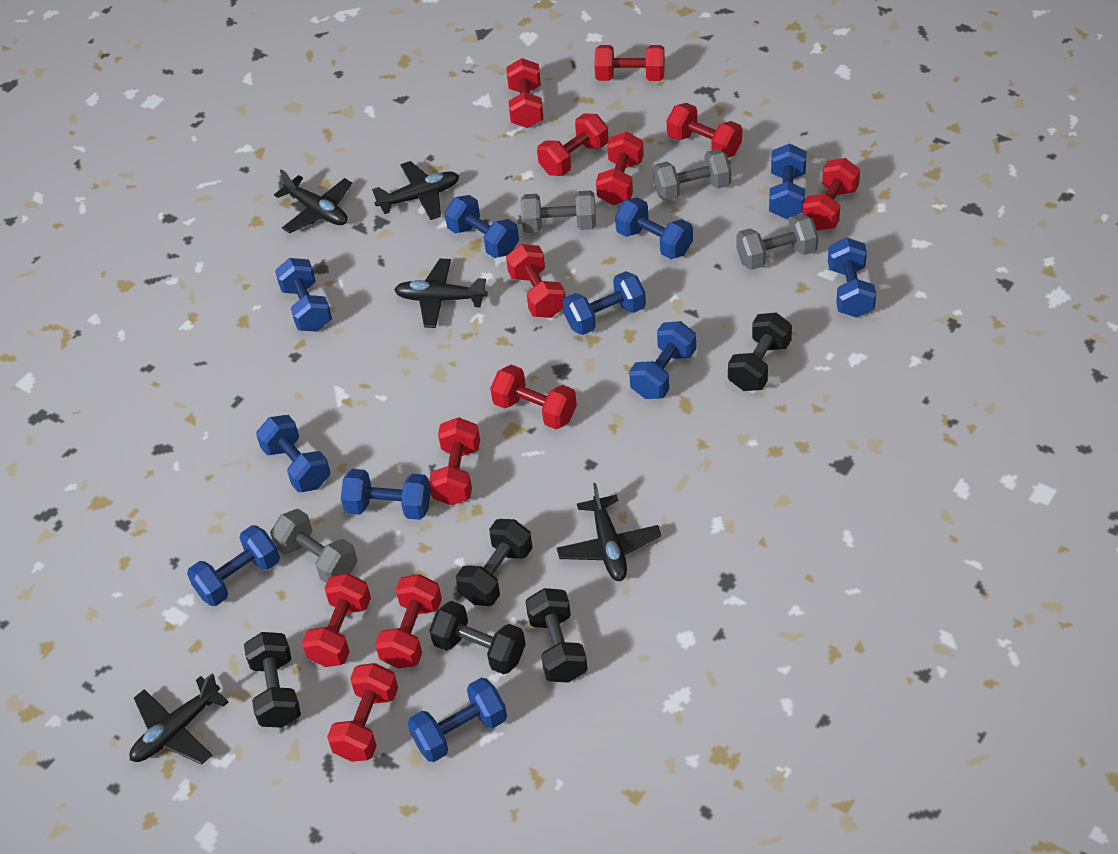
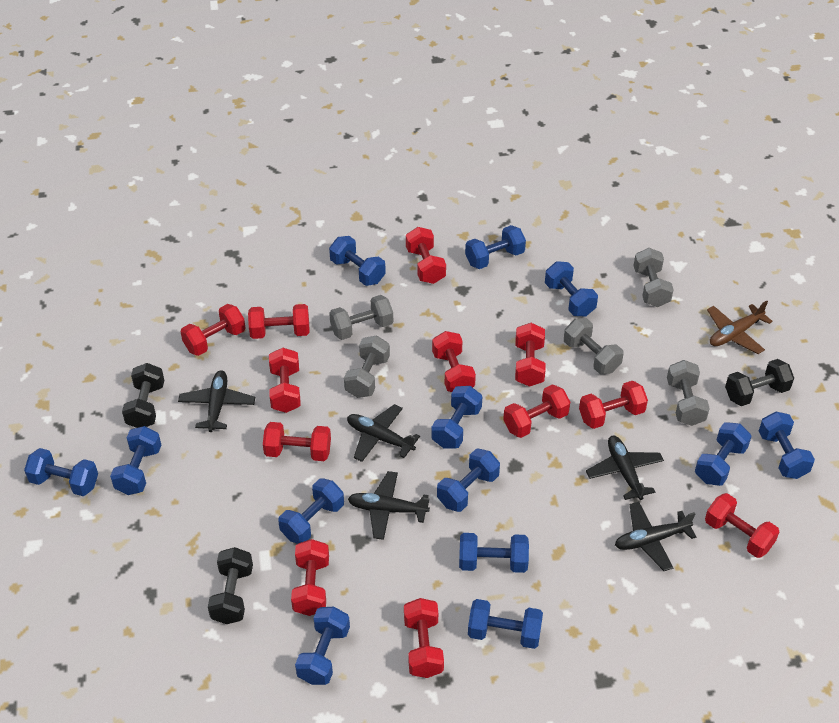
black dumbbell: [244,632,301,728] [429,601,526,674] [456,519,533,606] [525,588,587,683] [728,313,792,391] = 5 -> [122,363,164,428] [208,547,253,624] [725,359,794,406] = 3
blue dumbbell: [187,525,280,606] [256,415,331,492] [275,258,332,332] [341,469,431,520] [408,678,507,762] [445,195,519,258] [563,271,646,335] [615,197,693,259] [629,321,696,399] [769,143,807,219] [828,237,876,318] = 11 -> [24,448,98,496] [110,426,161,495] [278,478,344,544] [295,607,350,685] [329,236,386,286] [431,386,482,449] [437,449,500,512] [459,533,529,573] [465,225,526,269] [468,599,543,649] [545,261,598,316] [695,422,752,486] [759,412,815,479] = 13
brown plane: none = 0 -> [707,300,773,354] = 1
grey dumbbell: [270,509,358,583] [521,190,596,233] [653,149,731,201] [736,214,818,270] = 4 -> [329,295,393,340] [344,335,390,398] [564,318,624,374] [633,248,674,307] [667,360,710,426] = 5

